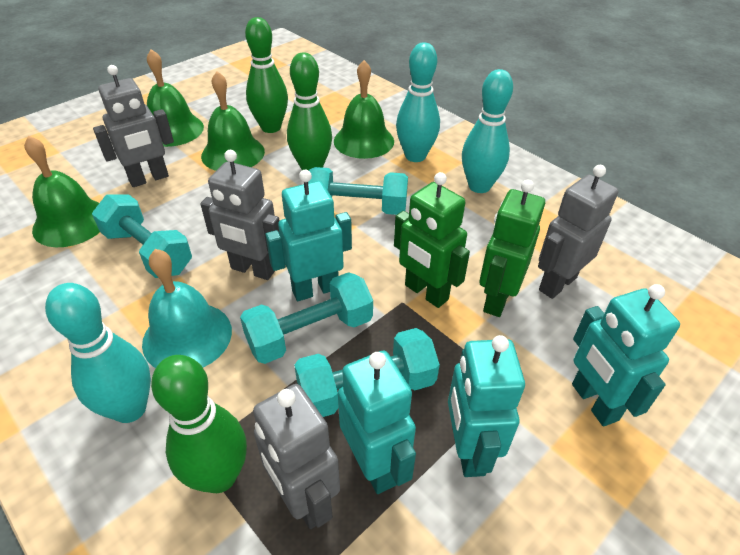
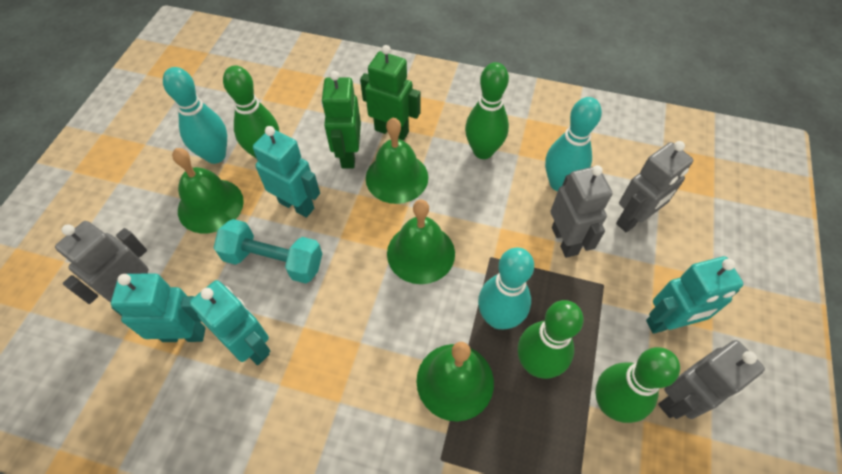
green bowling pin: [151,355,247,493] [245,17,288,133] [287,53,332,170] = 3 -> [223,66,279,158] [465,62,509,159] [518,300,584,379] [595,347,680,423] = 4
turquoise bell: [142,249,232,368] = 1 -> none = 0
turquoise dumbbell: [92,195,192,278] [240,272,373,364] [294,328,440,417] [308,167,408,215] = 4 -> [214,219,322,284] = 1

